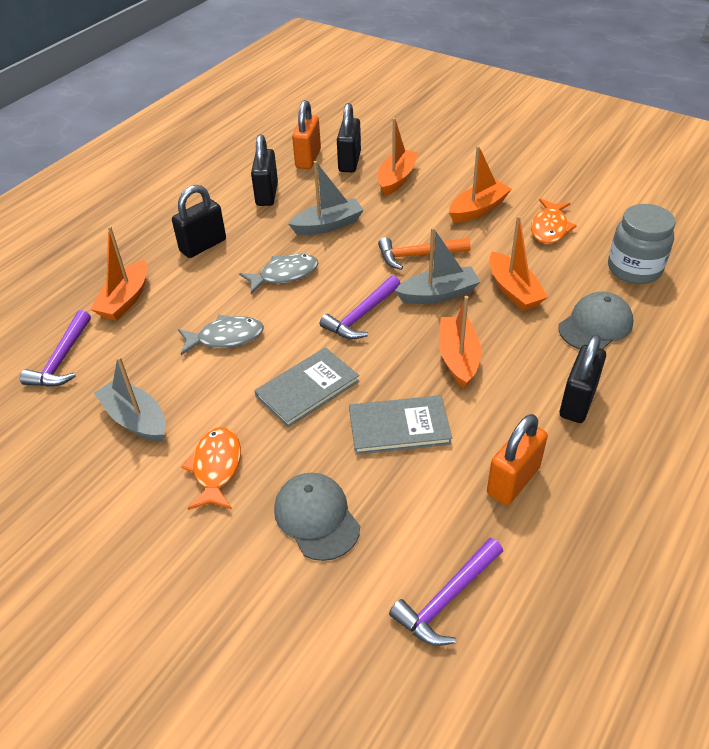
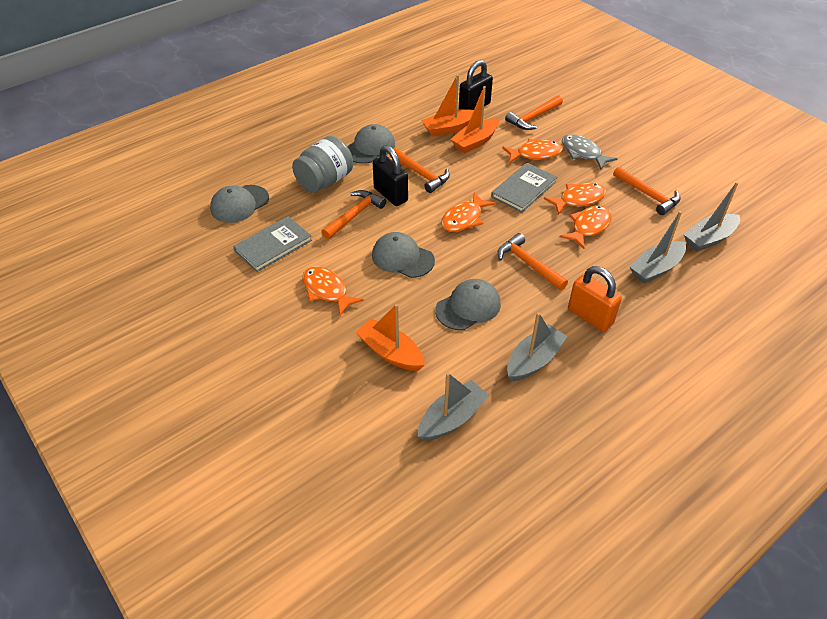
black padlock: [172,185,226,258] [251,134,278,206] [337,103,361,172] [560,334,606,423] = 4 -> [373,145,408,206] [459,60,493,110] = 2
grey boat: [94,357,166,442] [288,161,364,235] [395,227,480,304] = 3 -> [418,372,489,441] [507,312,568,381] [629,211,686,284] [683,182,740,252] = 4
grey cap: [274,473,360,561] [558,292,633,349] = 2 -> [210,185,269,223] [347,124,395,164] [372,232,435,278] [435,279,501,330] = 4
grey fish: [178,315,264,355] [239,254,318,294] = 2 -> [562,134,618,170] = 1
orange boat: [90,226,147,321] [378,118,418,196] [439,296,481,388] [449,146,512,223] [489,216,548,311] = 5 -> [356,304,425,371] [421,75,474,137] [451,86,499,153] = 3
orange fish: [181,427,241,510] [531,198,577,244] = 2 -> [302,267,364,316] [441,192,496,232] [502,139,563,163] [544,183,606,215] [560,205,612,249] = 5
orange hammer: [378,237,471,270] = 1 -> [321,190,386,239] [390,148,450,193] [497,233,568,290] [505,95,563,130] [613,167,681,215] = 5
orange padlock: [292,100,321,169] [487,414,548,505] = 2 -> [568,266,622,332] = 1
purple hammer: [20,310,91,387] [320,276,401,339] [389,538,503,646] = 3 -> none = 0

